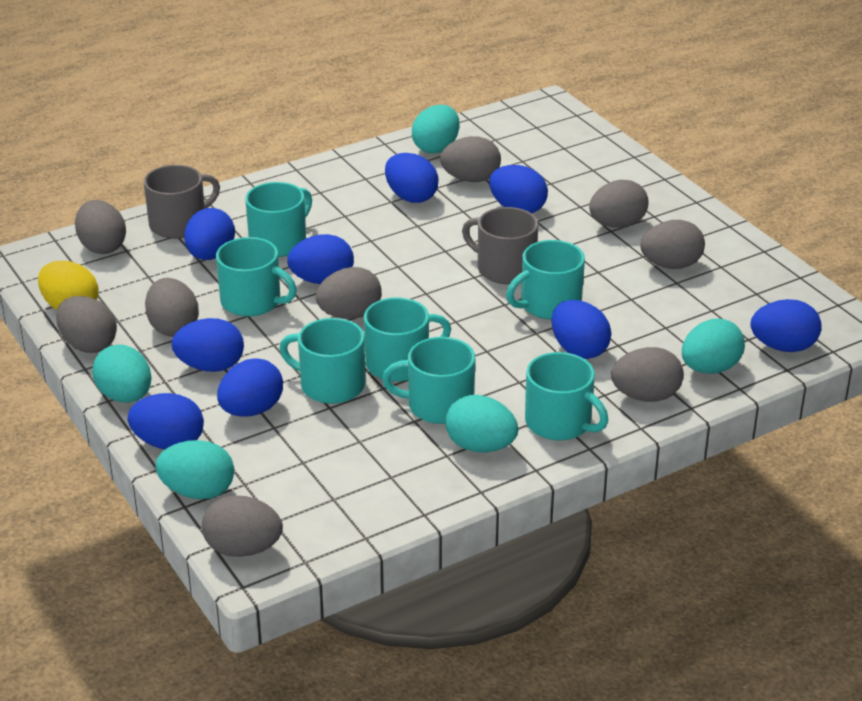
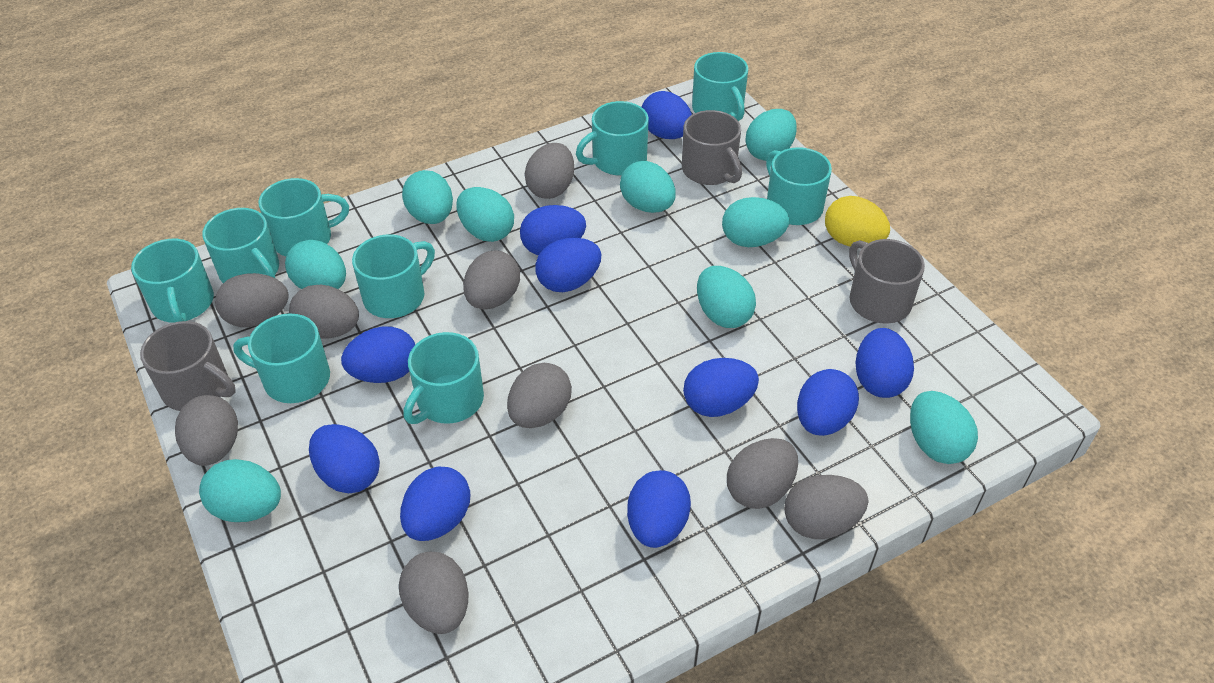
blue egg: [128,393,204,449] [171,318,244,372] [184,208,235,260] [217,358,283,417] [287,234,354,284] [385,153,439,203] [489,165,548,213] [551,300,611,359] [750,299,822,352] = 9 -> [309,424,380,493] [341,326,415,383] [400,467,470,541] [520,205,586,255] [535,238,601,292] [627,470,691,548] [642,91,692,139] [683,358,759,417] [797,369,859,436] [855,328,914,398] = 10
grey mug: [144,165,220,239] [462,207,538,284] = 2 -> [140,321,236,411] [682,110,742,185] [849,239,925,324] = 3
turquoise egg: [92,344,152,403] [155,440,234,499] [412,105,460,154] [445,395,518,453] [682,319,745,374] = 5 -> [199,459,281,522] [285,240,346,289] [402,170,453,224] [457,187,514,242] [620,161,676,213] [697,266,756,328] [722,197,790,247] [746,109,797,161] [910,391,978,464] = 9
turquoise mug: [216,237,297,317] [245,182,312,257] [279,318,365,404] [364,298,451,382] [382,337,475,424] [506,240,585,320] [525,352,608,441] = 7 -> [131,239,214,323] [202,208,279,283] [233,313,330,403] [258,178,349,256] [352,235,435,318] [403,332,484,424] [576,101,649,176] [692,52,748,121] [766,147,832,225] = 9

